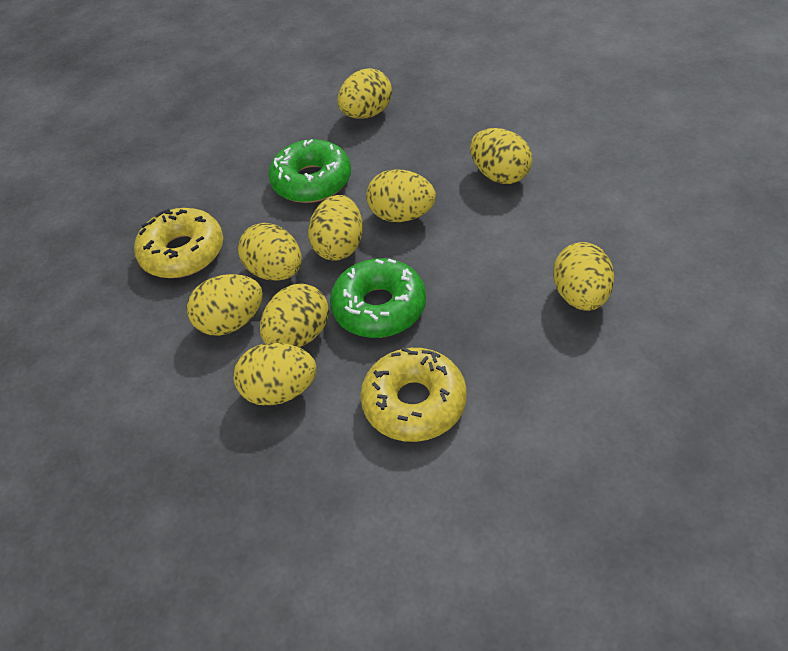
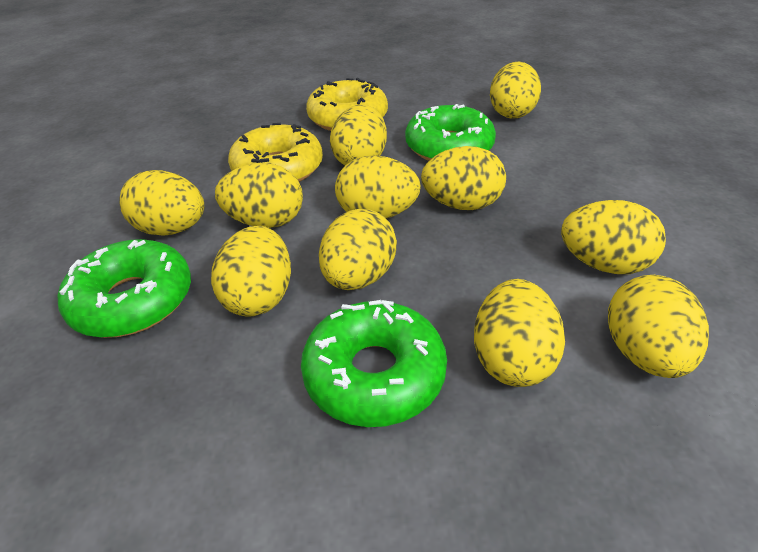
green donut: [268,139,351,203] [330,258,426,338] = 2 -> [58,239,191,338] [301,300,447,427] [405,104,496,161] = 3
yellow egg: [187,274,263,336] [233,343,317,405] [238,223,302,281] [260,284,329,347] [308,195,363,261] [338,68,392,119] [366,169,436,222] [470,128,532,184] [553,242,614,311] = 9 -> [119,170,204,236] [211,226,291,317] [215,163,303,228] [319,209,397,290] [330,105,387,165] [335,155,421,218] [421,146,506,210] [474,279,565,387] [490,62,541,119] [561,200,666,274] [608,275,709,378] = 11

